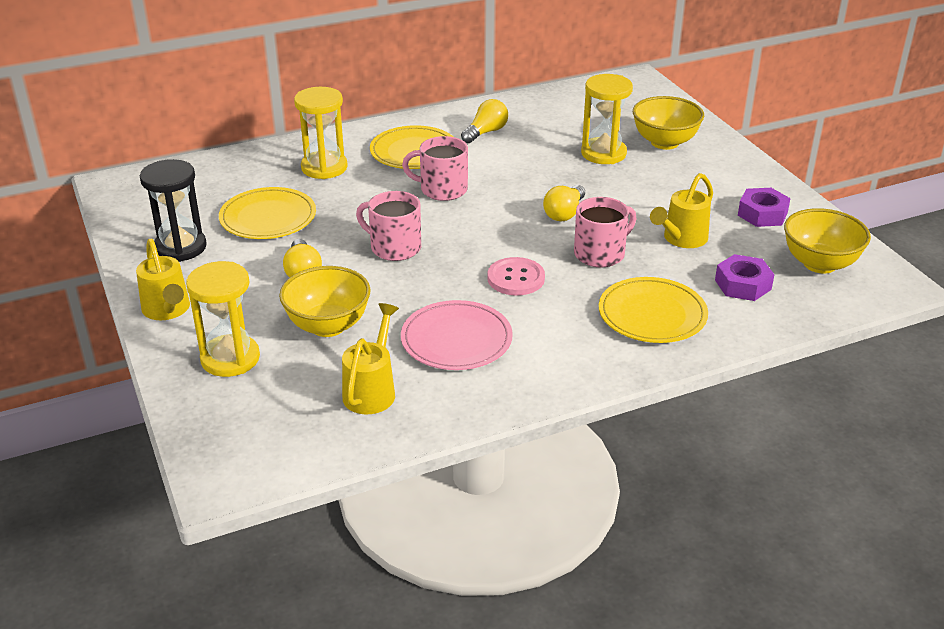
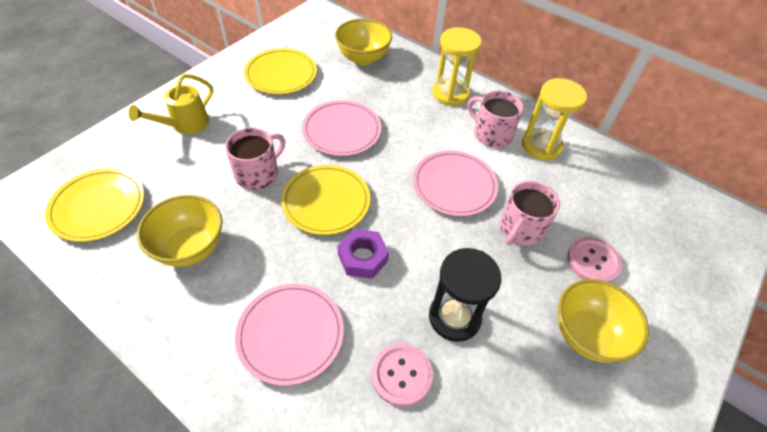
pink button: [487,257,545,296] = 1 -> [371,343,433,407] [567,237,622,282] = 2
pink plate: [401,300,513,370] = 1 -> [235,284,344,386] [302,100,381,156] [413,150,498,216] = 3
purple nut: [715,254,775,301] [738,188,791,227] = 2 -> [337,229,389,279] = 1
yellow hourglass: [186,261,260,377] [294,87,348,179] [581,74,633,164] = 3 -> [432,27,482,106] [522,78,587,161] = 2
yellow light bulb: [283,239,322,278] [461,99,508,143] [543,185,585,221] = 3 -> none = 0
yellow watering can: [136,238,190,320] [342,303,399,414] [650,173,713,248] = 3 -> [129,74,213,134] = 1

